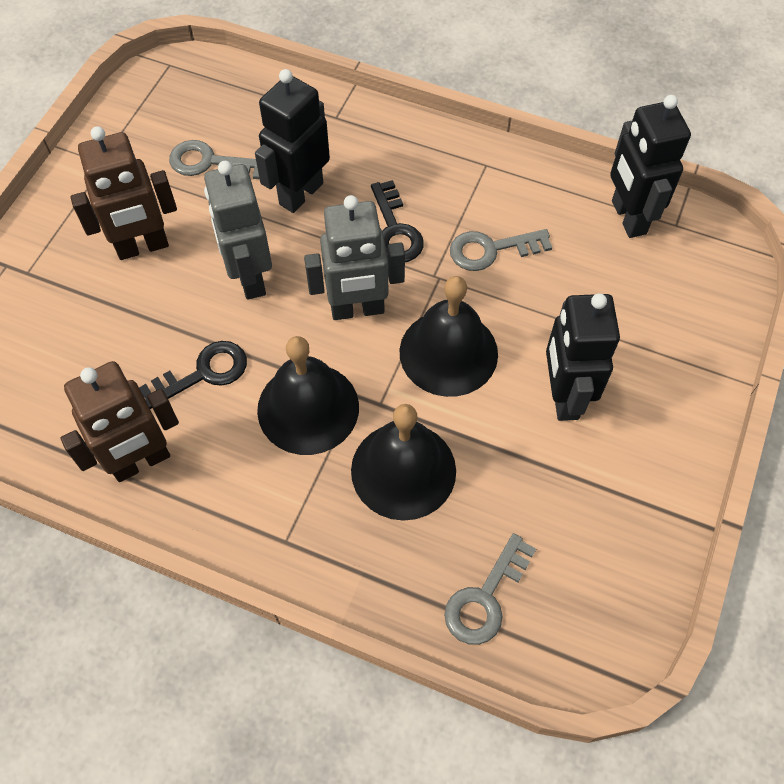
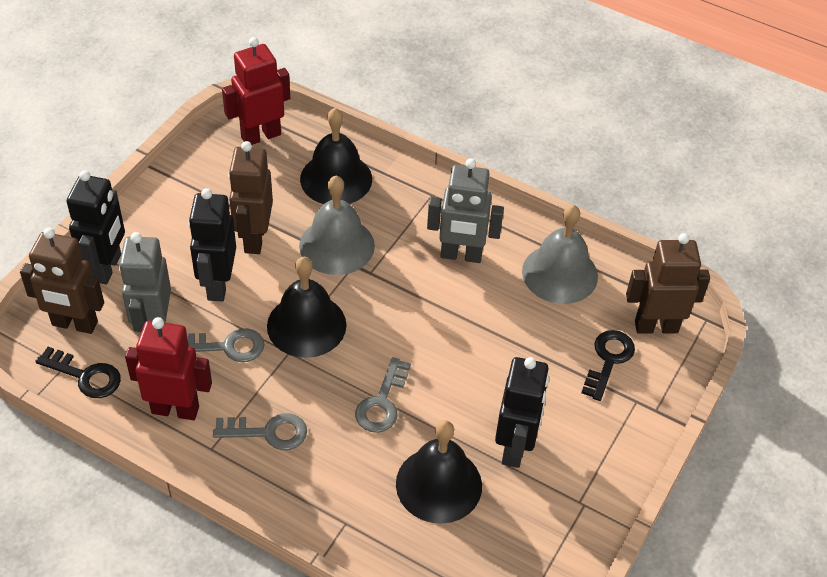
brown robot: [61,361,179,482] [71,126,177,260] = 2 -> [20,227,104,334] [228,141,273,254] [626,233,710,334] = 3
grey bell: none = 0 -> [299,176,375,275] [522,205,598,304] = 2
red robot: none = 0 -> [125,317,212,420] [222,37,290,145] = 2

